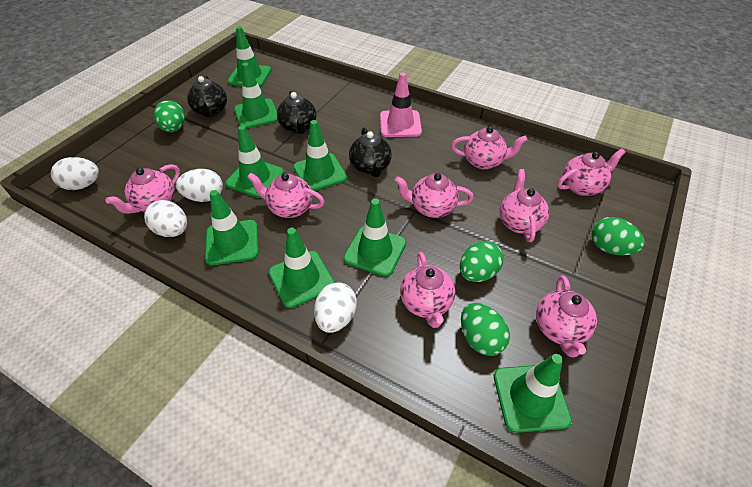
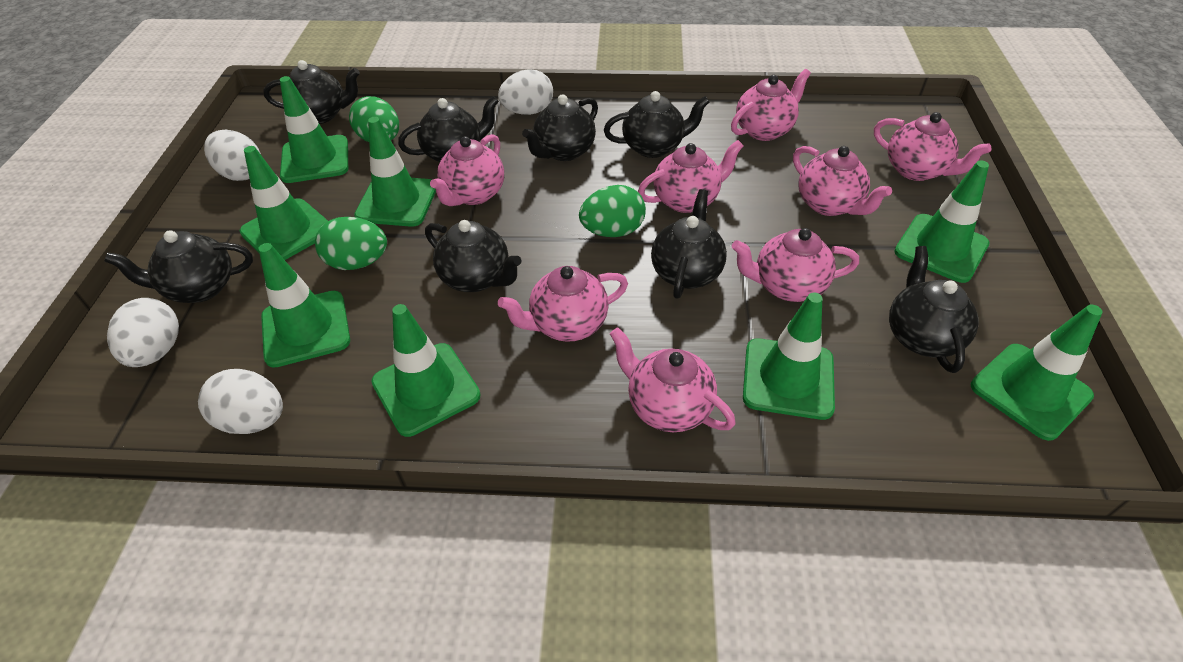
black teapot: [187,76,227,117] [277,91,316,134] [349,128,392,177] = 3 -> [104,231,253,303] [263,60,360,124] [398,96,499,162] [425,220,522,292] [522,94,598,161] [604,91,710,158] [651,189,727,299] [889,246,979,373] = 8
green egg: [154,100,185,132] [460,241,504,282] [461,303,510,356] [591,217,645,255] = 4 -> [315,217,387,270] [349,96,399,142] [579,185,646,237] = 3
pink traffic cone: [380,72,422,137] = 1 -> none = 0

